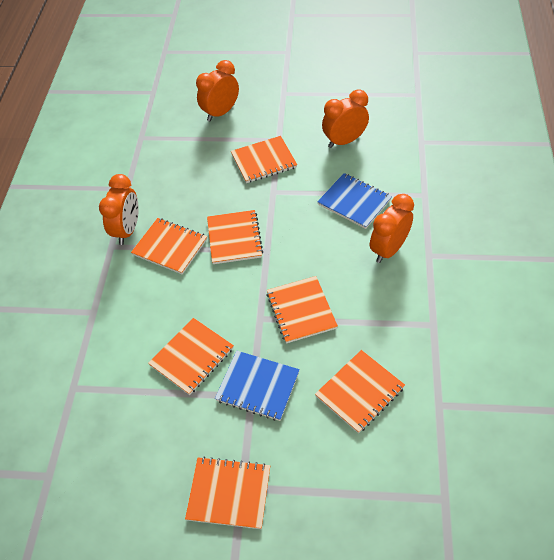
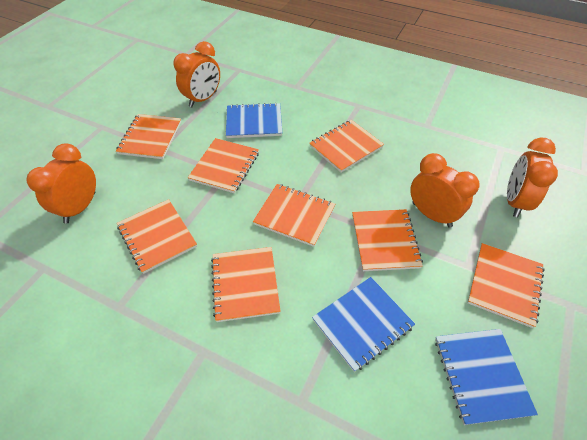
blue notebook: [215,351,300,421] [317,173,392,229] = 2 -> [226,103,282,138] [312,277,415,372] [435,329,538,425] = 3
orange notebook: [131,218,207,274] [148,318,234,395] [185,457,270,529] [207,210,263,264] [231,136,297,183] [266,276,338,343] [315,350,405,433] = 7 -> [116,114,181,159] [117,199,197,274] [188,138,259,193] [211,247,281,322] [253,184,335,247] [309,120,384,172] [352,209,423,271] [467,243,545,328] = 8

